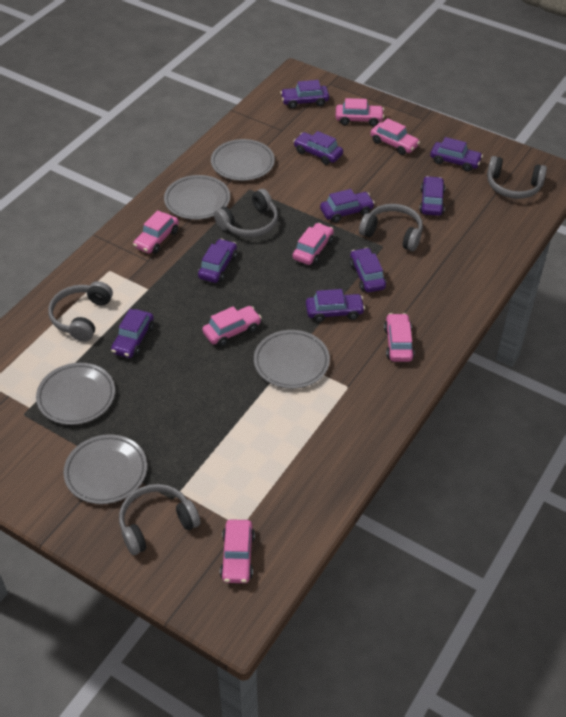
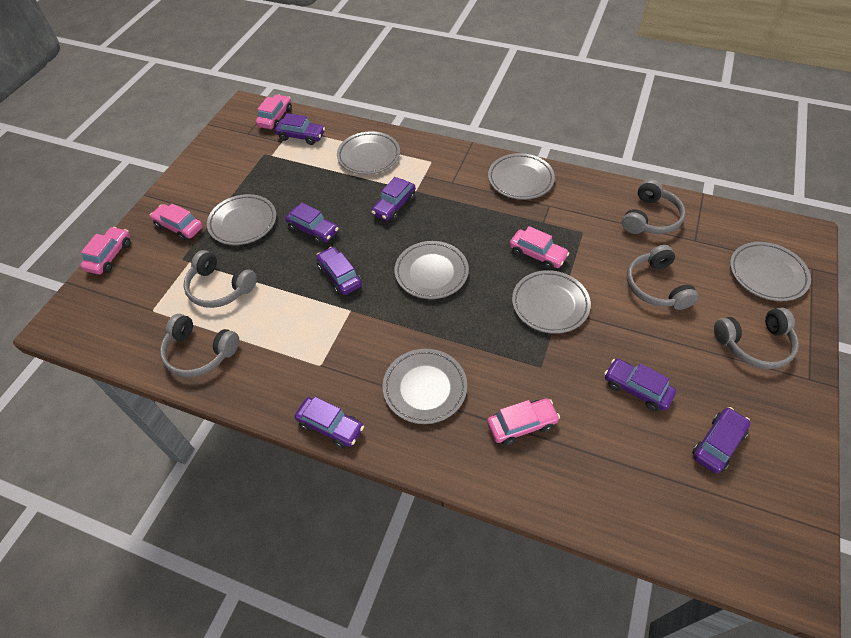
grey plate: [36,363,115,425] [64,434,147,504] [164,175,230,220] [211,139,275,181] [254,330,330,389] = 5 -> [207,194,276,245] [337,131,400,175] [383,349,467,424] [395,241,469,299] [488,153,555,200] [512,270,591,334] [730,242,811,301] = 7
pink car: [133,210,179,254] [202,306,262,347] [220,519,255,583] [293,223,334,265] [336,98,384,126] [370,118,420,155] [384,313,415,362] = 7 -> [80,227,131,275] [150,203,203,241] [256,94,292,129] [487,398,560,445] [509,226,570,270] = 5
purple car: [111,309,154,358] [198,239,237,283] [280,80,329,109] [293,131,343,165] [306,289,365,322] [320,189,375,223] [349,247,386,292] [419,176,445,216] [430,137,483,172] = 9 -> [275,113,325,145] [285,203,339,244] [295,396,364,448] [316,247,362,295] [371,177,416,221] [604,359,676,412] [692,407,751,474] = 7

